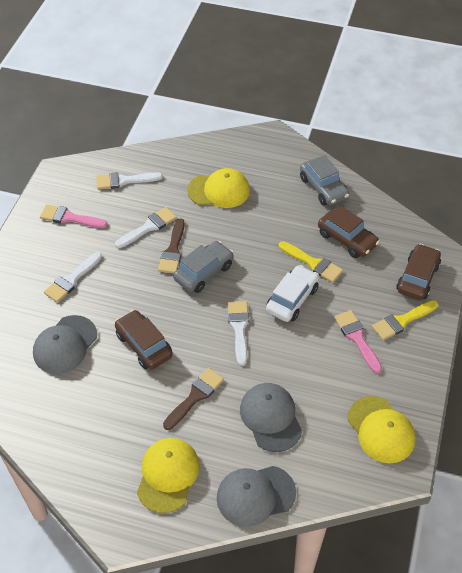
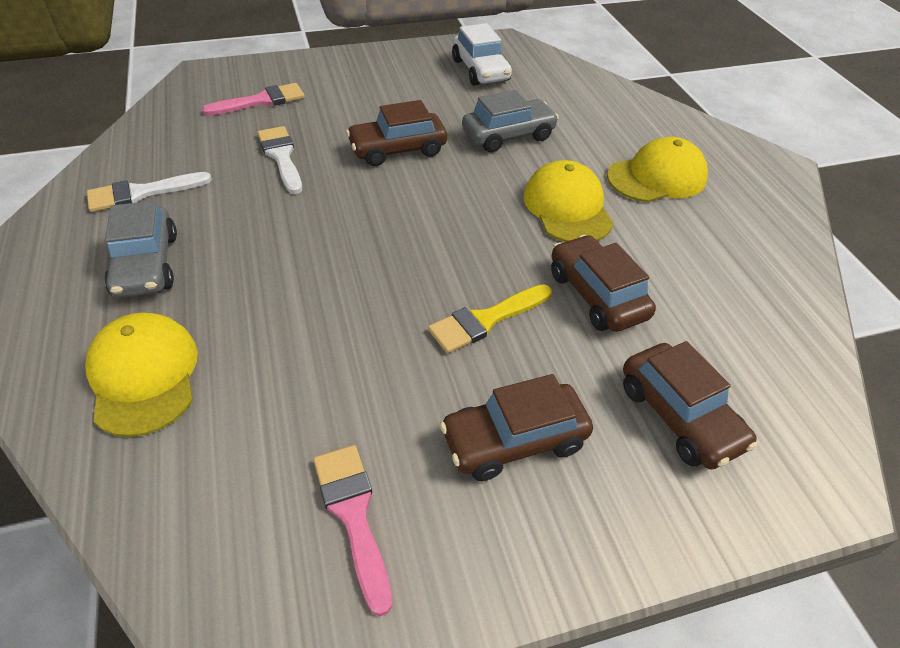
brown brush: [158,218,185,274] [163,368,224,430] = 2 -> none = 0
brown car: [115,310,173,369] [318,206,380,258] [396,244,441,300] = 3 -> [346,100,447,166] [440,374,593,481] [551,235,656,332] [623,341,757,470] = 4
grey cap: [33,315,97,374] [217,466,296,527] [240,383,302,452] = 3 -> none = 0
white brush: [44,252,102,303] [96,172,163,190] [115,207,177,248] [228,301,249,366] = 4 -> [87,172,212,212] [257,126,302,194] = 2
yellow brush: [279,241,343,283] [372,300,438,340] = 2 -> [428,284,552,353] = 1

